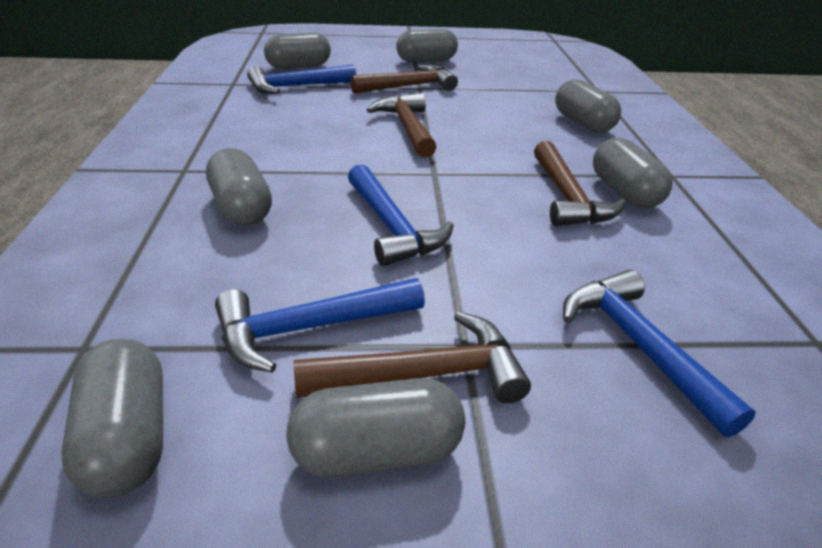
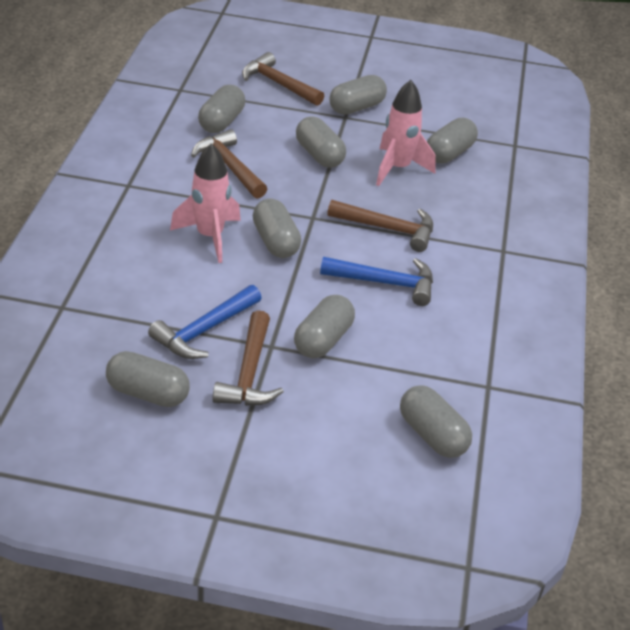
blue hammer: [215,278,425,373] [247,65,356,94] [348,164,454,266] [563,270,756,438] = 4 -> [148,285,262,359] [320,257,433,306] = 2
grey capsule: [61,338,163,498] [206,148,272,226] [264,32,331,69] [286,378,465,477] [396,29,458,63] [555,79,621,133] [593,138,673,208] = 7 -> [106,351,190,407] [198,85,245,133] [253,199,301,258] [294,295,355,358] [296,116,346,168] [329,75,387,115] [400,385,472,458] [427,118,478,164] = 8
pink rocket: none = 0 -> [170,143,241,263] [376,80,436,186] = 2

